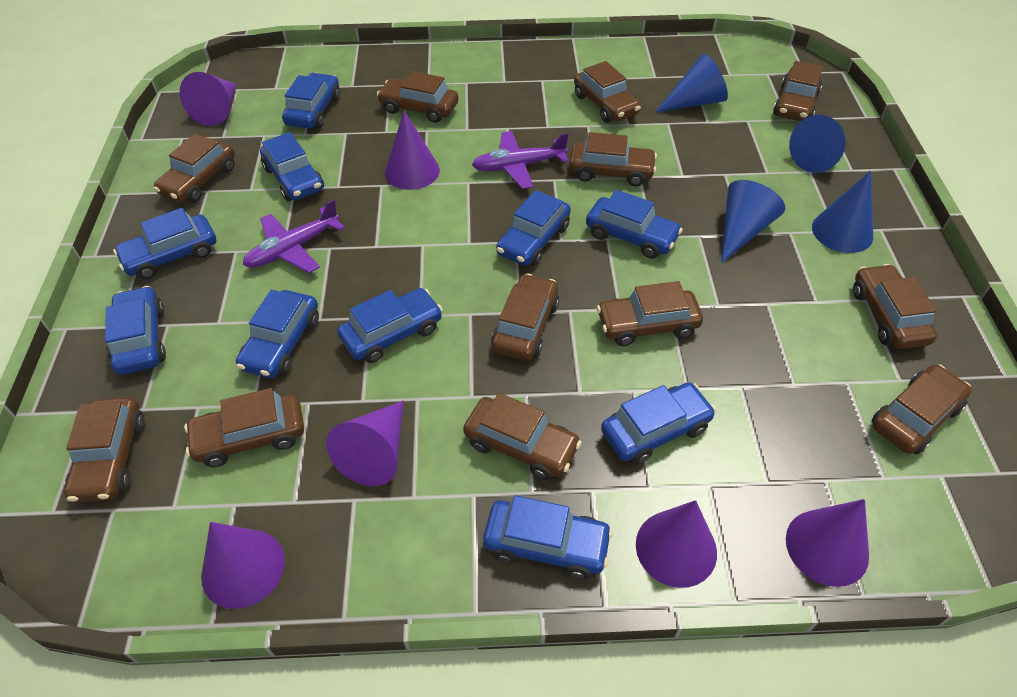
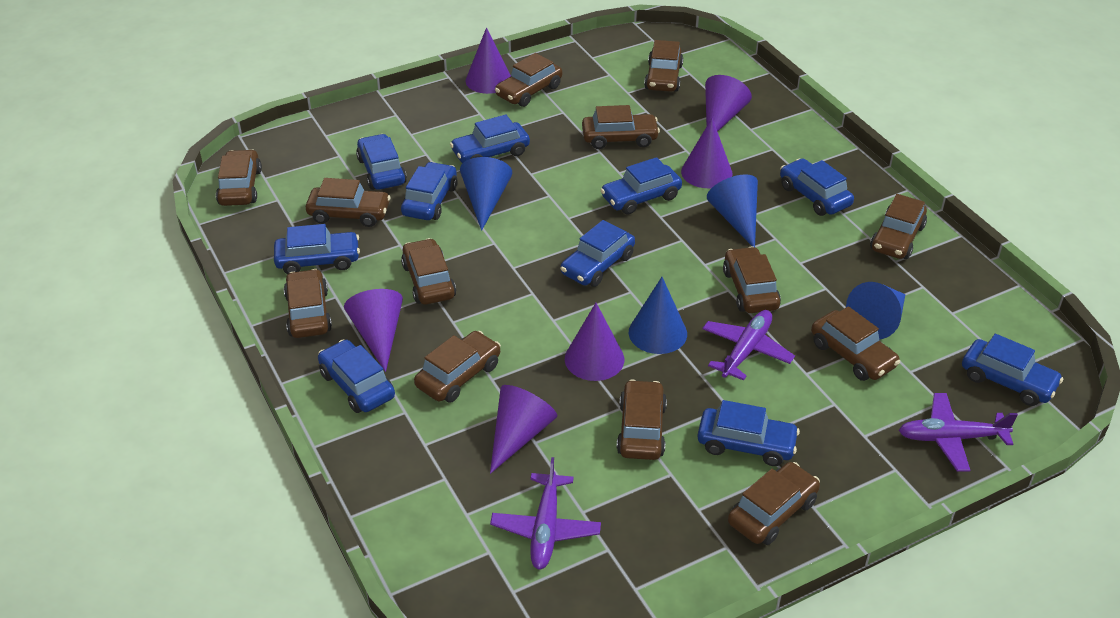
brown car: [64,397,145,503] [154,134,235,203] [184,388,304,467] [377,71,459,123] [463,393,582,480] [491,273,559,361] [569,132,657,186] [574,61,641,123] [597,281,703,346] [773,61,823,121] [853,264,937,349] [872,364,972,455] = 12 -> [216,149,262,206] [284,269,332,338] [306,178,391,227] [401,238,456,304] [414,331,501,403] [495,53,562,107] [582,105,660,149] [617,379,667,460] [644,40,683,92] [723,247,781,313] [728,462,820,545] [811,306,900,381] [870,194,927,259] = 13
purple plane: [243,199,345,273] [472,131,569,189] = 2 -> [490,457,601,570] [702,310,795,381] [899,393,1018,472] = 3

